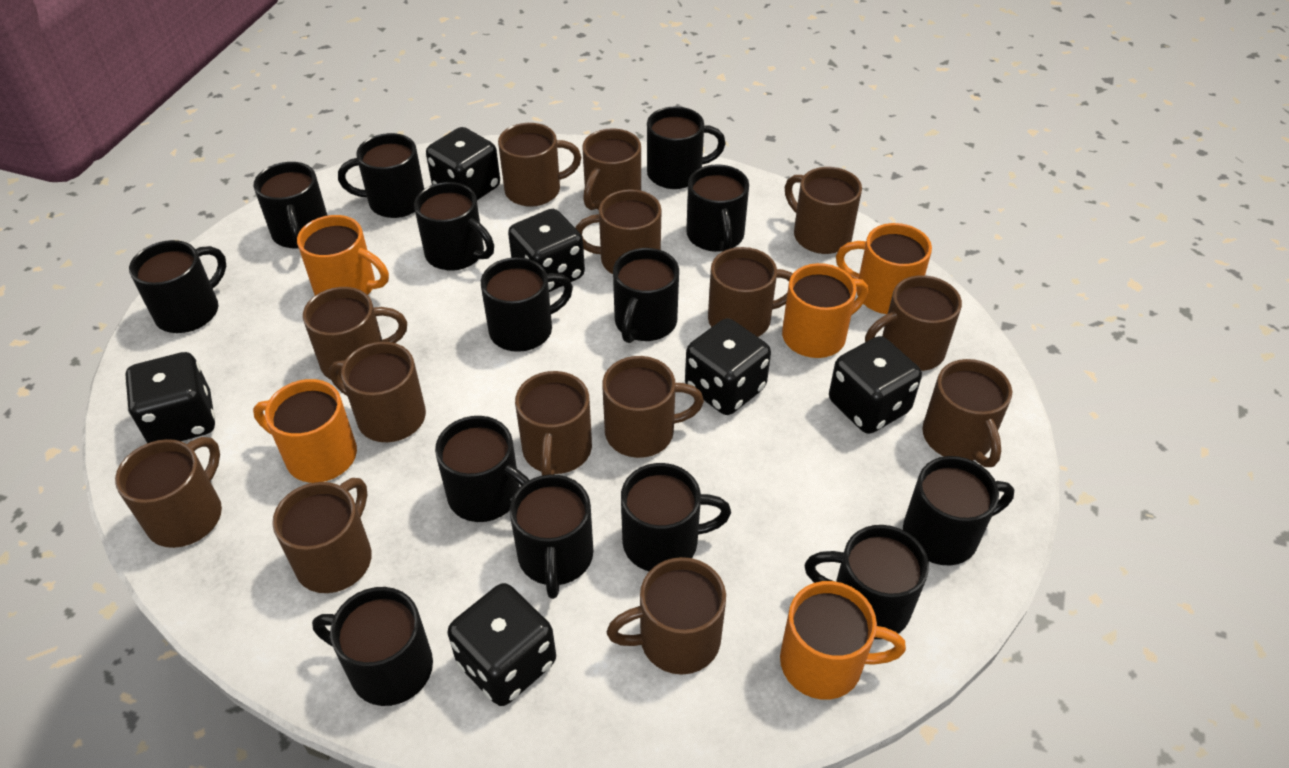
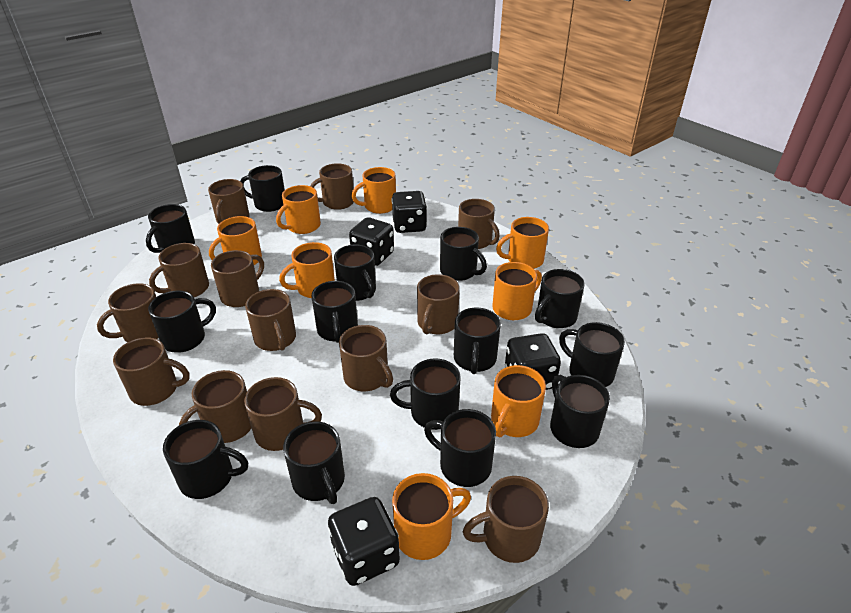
black dice: [125,352,215,443] [426,127,500,200] [448,583,556,706] [508,209,585,292] [685,318,771,415] [829,336,922,434] = 6 -> [328,497,400,586] [349,217,394,266] [391,191,427,233] [505,333,561,390] = 4
brown mug: [115,437,222,548] [272,478,372,593] [303,287,407,380] [329,342,426,442] [498,123,581,207] [515,371,592,475] [576,189,661,274] [582,128,641,210] [602,356,704,458] [607,557,726,675] [708,247,793,337] [785,167,862,254] [865,275,962,371] [922,359,1012,467] = 14 -> [97,283,159,342] [113,337,190,406] [149,243,209,297] [179,370,251,443] [208,179,250,224] [211,250,264,307] [244,377,322,451] [245,289,296,351] [310,163,354,210] [339,325,393,391] [417,274,460,334] [458,199,500,249] [462,476,549,563] = 13
orange mug: [253,379,357,483] [297,215,389,295] [780,581,906,700] [782,263,868,358] [836,223,932,314] = 5 -> [209,216,262,265] [276,185,321,234] [279,242,335,298] [351,167,396,214] [392,473,471,560] [491,365,546,438] [492,262,542,320] [496,217,549,269] = 8

